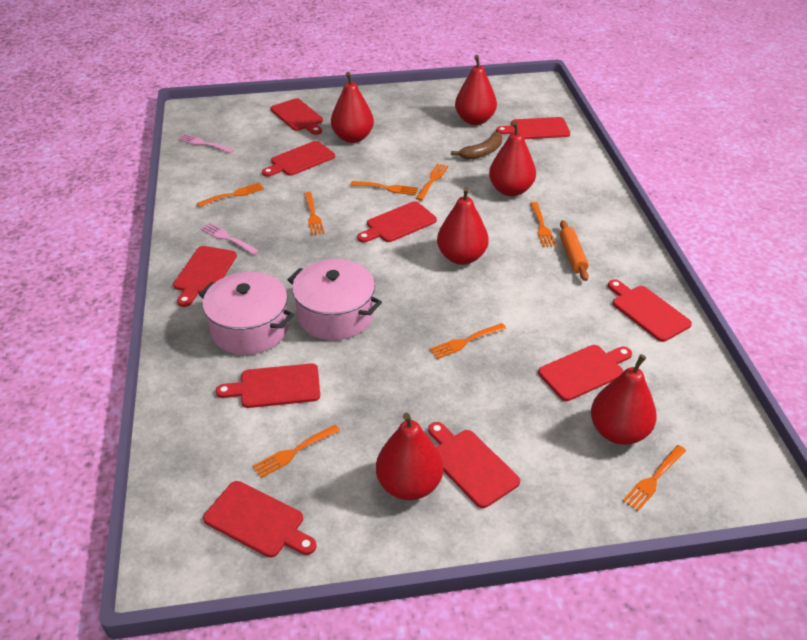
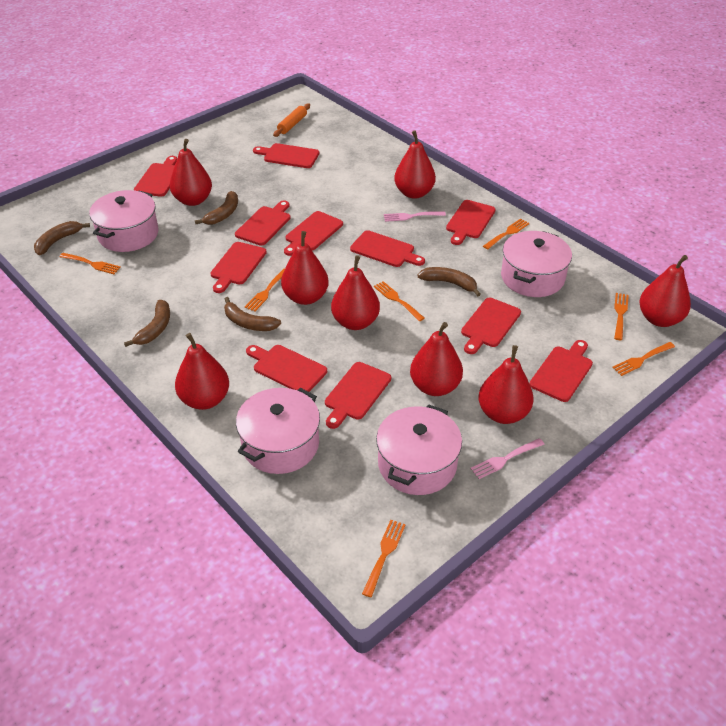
brown banana: [451,132,502,160] = 1 -> [34,221,90,255] [124,300,170,347] [195,191,238,225] [224,297,281,331] [417,267,481,296] = 5
orange fork: [197,183,264,207] [253,425,340,478] [304,192,324,235] [350,181,418,195] [416,163,449,201] [430,323,506,359] [530,202,556,247] [623,445,686,511] = 8 -> [60,253,121,274] [245,268,285,312] [362,520,406,597] [374,281,425,321] [483,219,530,249] [612,342,675,376] [614,293,629,340] = 7
pink pot: [199,272,294,355] [288,259,382,340] = 2 -> [89,190,159,252] [236,388,320,474] [376,405,462,495] [501,231,572,297] = 4
red cutting board: [173,246,237,307] [203,481,316,558] [216,363,320,408] [262,141,335,177] [271,98,323,135] [357,201,437,243] [428,422,520,508] [496,117,570,139] [538,345,632,401] [608,279,692,342] = 10 -> [134,156,177,197] [211,242,267,293] [235,201,290,246] [246,345,327,392] [253,143,319,168] [284,211,343,256] [325,362,391,429] [350,230,425,267] [446,200,496,245] [461,298,521,354] [530,340,593,402] = 11
red pear: [331,72,374,143] [376,413,443,500] [437,187,489,265] [455,55,497,125] [489,121,536,196] [591,354,657,445] = 6 -> [170,139,212,206] [175,333,229,410] [281,231,329,305] [331,255,380,330] [394,130,436,199] [410,322,463,396] [478,345,534,424] [639,255,691,327] = 8

